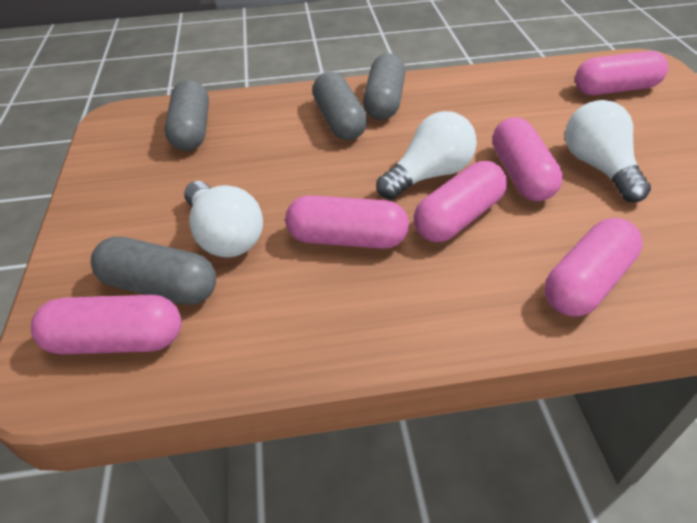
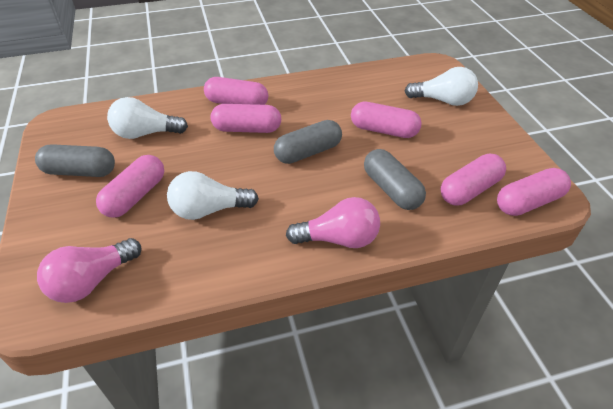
grey capsule: [91,237,216,305] [164,80,209,151] [312,72,368,140] [363,53,405,120] = 4 -> [35,144,115,177] [274,120,342,164] [364,149,426,210] = 3
pink light bulb: none = 0 -> [37,238,142,303] [286,197,380,248] = 2

